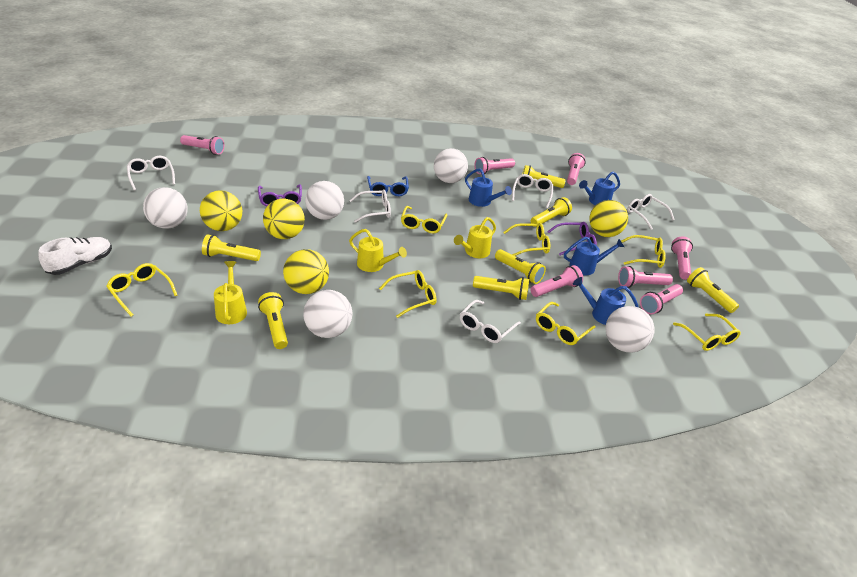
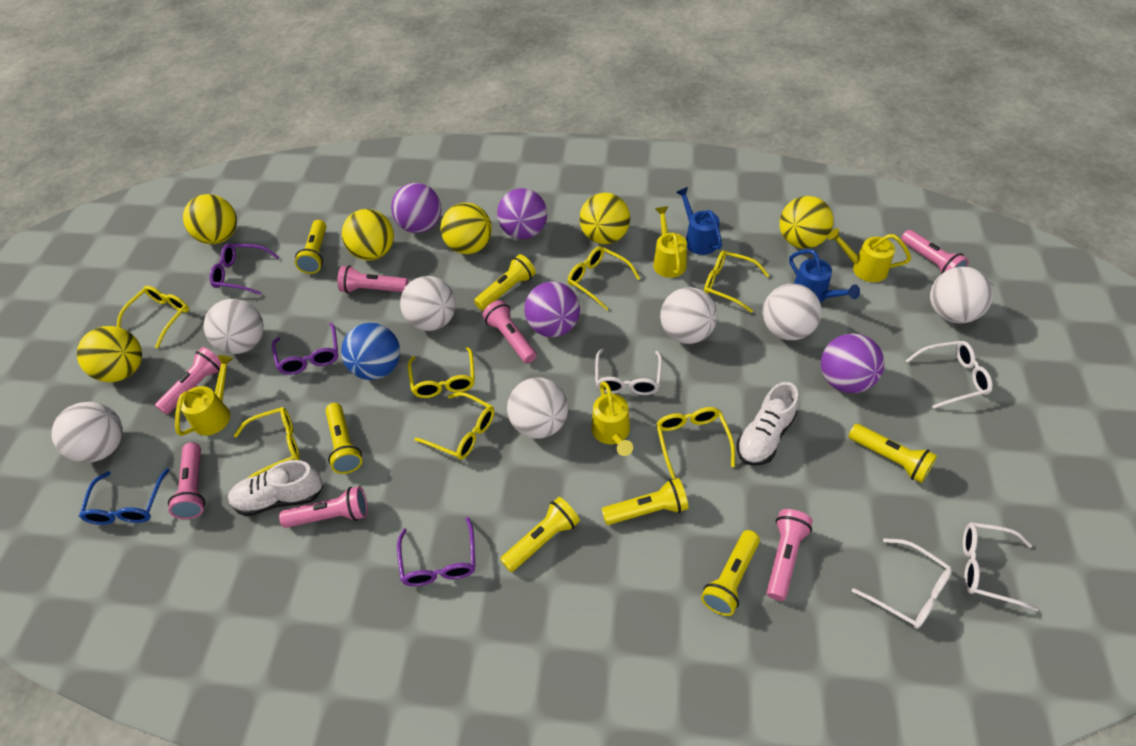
blue ball: none = 0 -> [341,323,400,380] = 1
blue watering can: [465,169,512,207] [564,237,624,275] [573,277,638,325] [579,172,620,205] = 4 -> [676,187,722,255] [789,249,860,303] = 2
purple ball: none = 0 -> [391,183,442,233] [497,188,547,239] [524,281,580,337] [821,333,884,393] = 4
purple glasses: [258,184,302,206] [547,222,597,255] = 2 -> [209,243,279,295] [272,323,339,375] [397,517,475,586] = 3
white ball: [143,187,187,229] [303,290,352,338] [305,181,344,220] [434,148,468,183] [605,306,655,353] = 5 -> [52,402,123,463] [204,299,264,354] [400,276,456,331] [507,378,568,439] [660,287,718,344] [763,284,822,340] [930,267,993,323] = 7
white glasses: [127,156,175,191] [349,189,391,223] [460,300,521,343] [512,174,553,208] [627,194,675,230] = 5 -> [595,348,662,395] [852,538,952,629] [905,341,993,409] [963,522,1039,612] = 4
white shoe: [38,237,112,275] = 1 -> [228,460,323,516] [737,382,799,466] = 2
yellow ball: [200,190,242,231] [263,198,305,239] [283,249,329,294] [589,200,628,237] = 4 -> [77,326,142,382] [183,194,237,244] [342,209,394,260] [441,203,492,254] [580,193,630,244] [779,196,834,248] = 6
yellow watering can: [214,261,247,324] [349,229,407,272] [454,217,496,258] = 3 -> [175,355,233,436] [591,382,633,456] [653,206,687,278] [827,228,911,282] = 4

